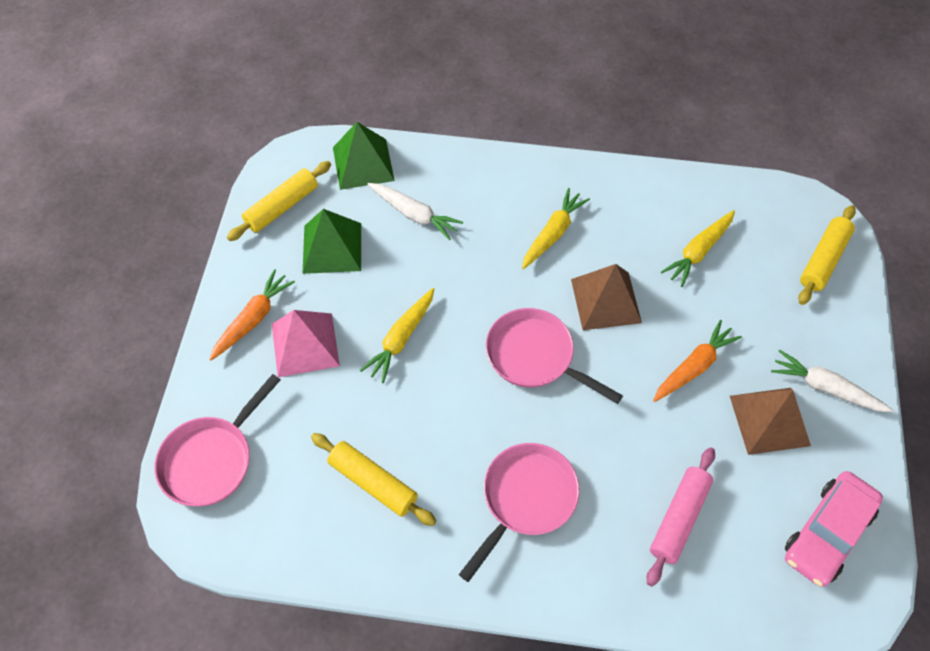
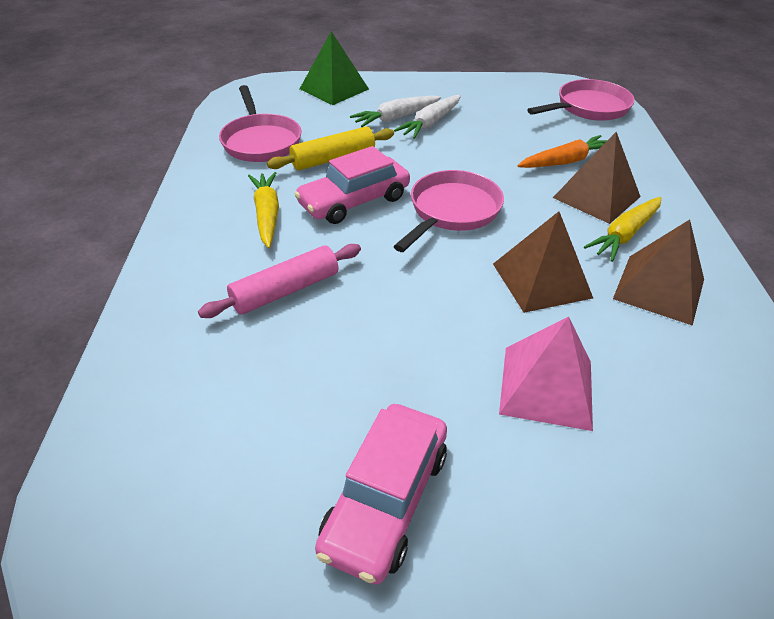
brown pyramid: [571,264,642,330] [730,388,811,455] = 2 -> [493,211,593,313] [553,132,641,224] [613,220,704,326] = 3
green pyramid: [302,209,361,274] [333,122,395,190] = 2 -> [300,31,369,105] = 1
orange carrot: [210,269,295,360] [653,320,742,402] = 2 -> [517,135,607,168] = 1
pink car: [785,471,883,587] = 1 -> [294,146,410,224] [315,404,447,585] = 2
yellow carrot: [360,288,434,383] [522,188,590,269] [661,210,735,287] = 3 -> [248,172,279,248] [584,197,661,262] = 2
yellow rolling pin: [227,161,331,241] [311,433,436,526] [798,205,856,305] = 3 -> [267,127,394,170] = 1

